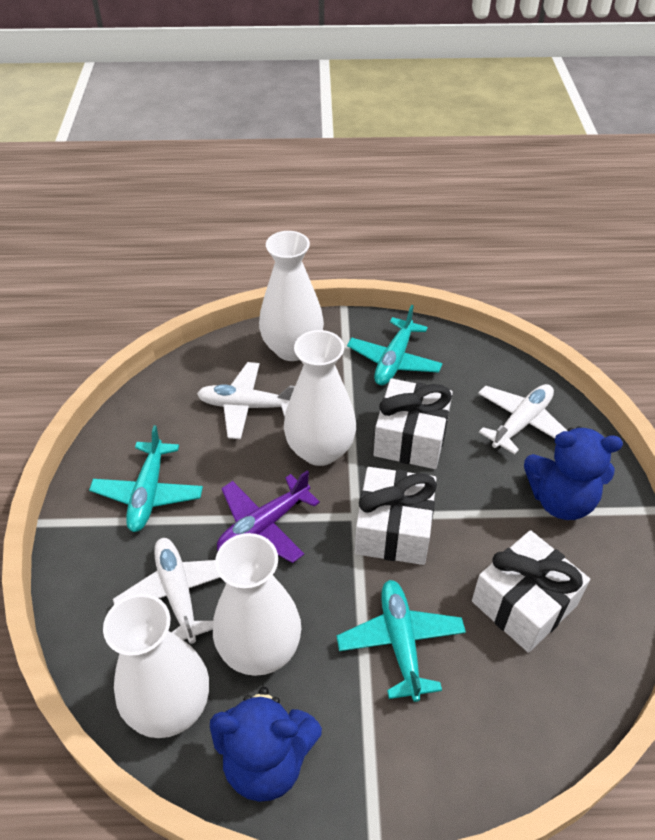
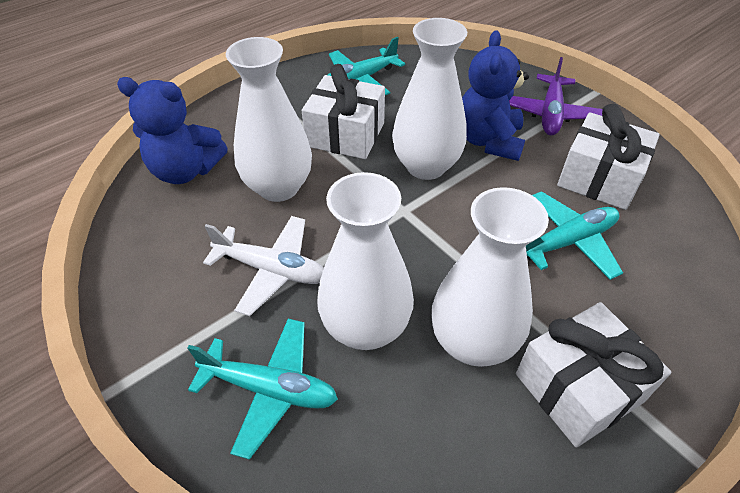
white plane: [113,538,221,644] [197,362,295,439] [478,384,567,454] = 3 -> [203,216,324,316] = 1

